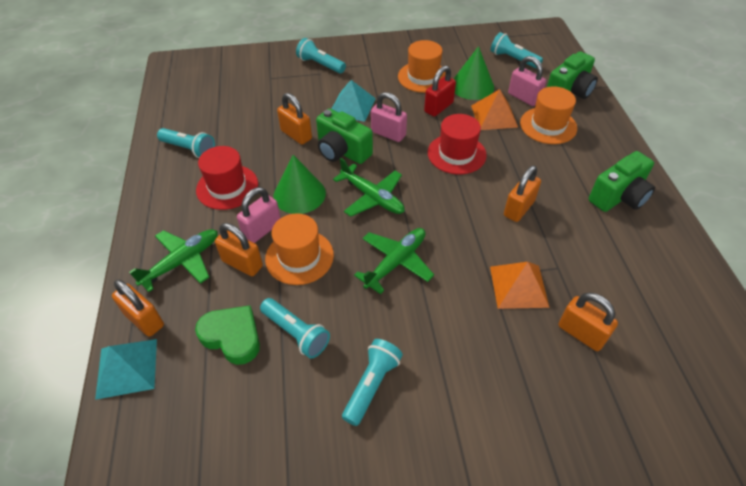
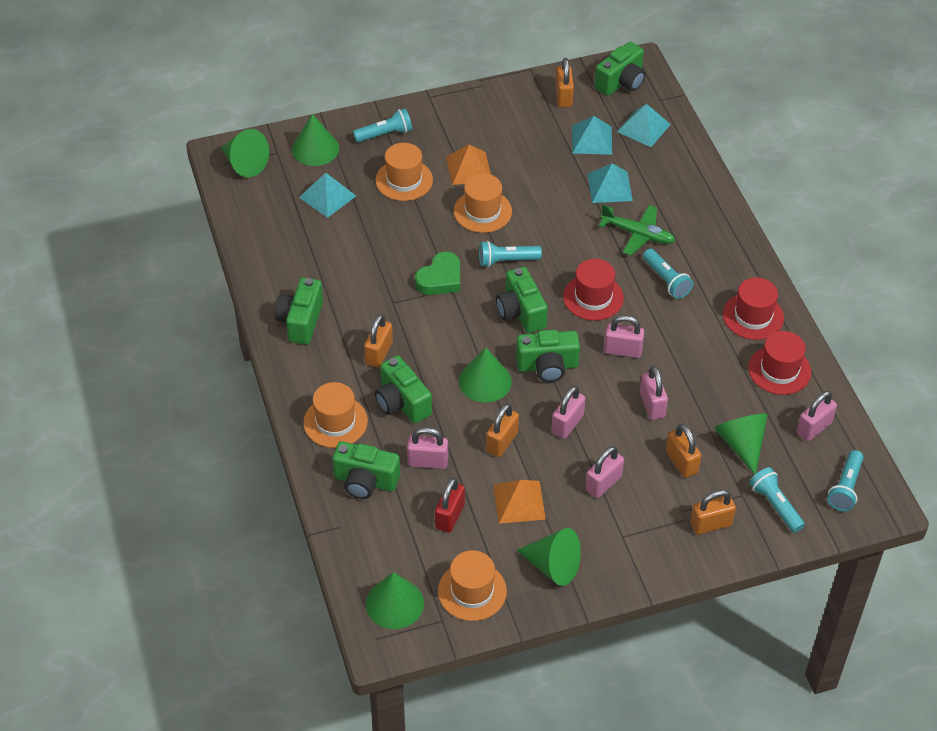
green camera: [316,109,373,164] [547,51,598,99] [589,151,655,212] = 3 -> [275,278,323,345] [332,441,400,499] [375,356,432,423] [496,267,548,333] [516,330,580,382] [595,42,645,96] = 6
green cone: [274,155,326,214] [454,46,494,100] = 2 -> [221,129,269,177] [292,114,339,166] [366,572,424,629] [459,348,512,403] [517,528,581,586] [714,414,768,474] = 6
green plane: [129,229,218,292] [333,158,405,217] [354,228,434,294] = 3 -> [598,204,675,255] = 1
orange hat: [265,213,334,285] [398,40,445,93] [520,86,577,144] = 3 -> [303,382,368,448] [375,143,433,201] [438,550,507,621] [454,173,512,233] = 4
pink padlock: [237,187,281,243] [371,92,407,142] [508,56,546,106] = 3 -> [407,427,448,469] [551,386,585,439] [585,446,624,498] [604,315,644,358] [640,366,668,420] [797,391,837,441] = 6
red hat: [196,146,258,210] [428,114,487,174] = 2 -> [563,259,624,321] [723,277,784,340] [748,331,811,395] = 3
turquoise pyramid: [95,339,157,400] [332,80,376,122] = 2 -> [299,173,356,218] [572,116,612,155] [588,163,633,203] [617,104,671,147] = 4

